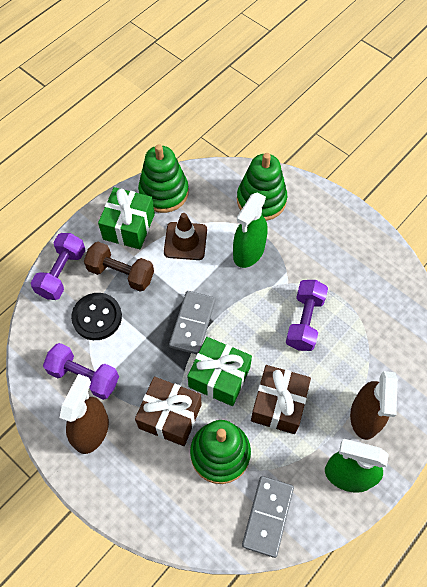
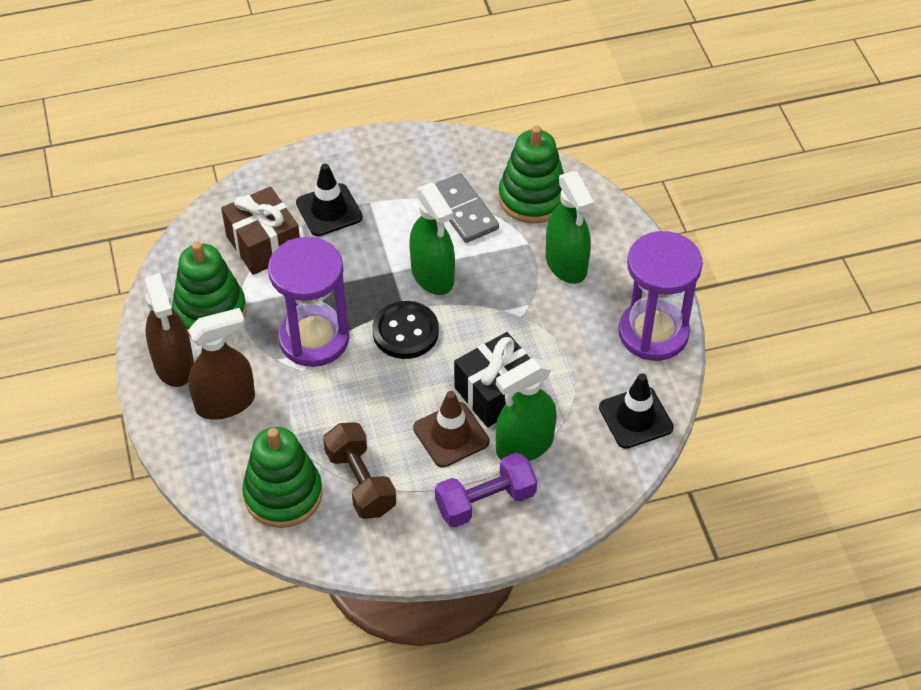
black gift: none = 0 -> [454,332,531,427] = 1
black traffic cone: none = 0 -> [296,164,363,236] [599,373,674,449] = 2
brown gift: [135,377,202,446] [251,365,311,434] = 2 -> [221,186,300,275] = 1
green gift: [98,187,155,249] [187,337,252,406] = 2 -> none = 0
green spray bottle: [233,192,268,268] [325,439,389,493] = 2 -> [409,183,455,295] [495,358,557,461] [546,171,594,284] = 3
grey domino: [169,291,215,354] [242,476,294,558] = 2 -> [435,173,499,243] = 1
purple dumbbell: [31,233,85,300] [43,343,119,400] [286,280,328,351] = 3 -> [435,452,537,527] = 1
purple hourglass: none = 0 -> [268,237,350,367] [619,231,703,361] = 2

